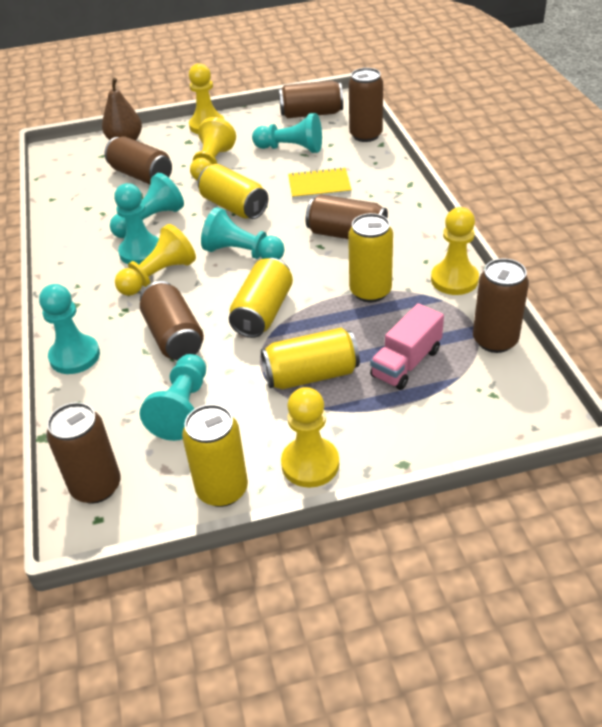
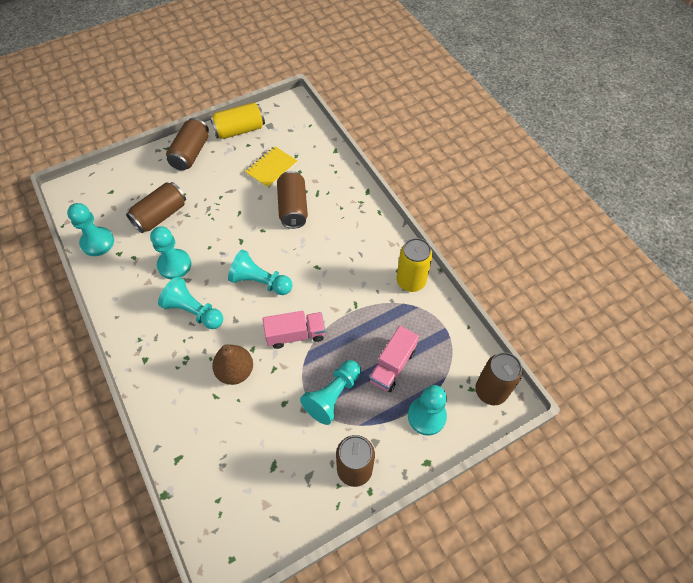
brown can: [46,402,121,504] [104,136,172,184] [140,281,204,360] [279,80,343,118] [305,194,388,239] [349,68,383,142] [473,258,529,353] = 7 -> [126,182,186,233] [166,118,209,171] [277,171,308,229] [336,435,375,487] [475,352,522,405] = 5
pink truck: [370,303,444,390] = 1 -> [263,311,325,349] [369,326,419,392] = 2
yellow can: [182,404,248,507] [198,164,268,219] [229,258,293,338] [261,328,360,389] [348,213,393,302] = 5 -> [210,102,265,139] [397,238,433,292] = 2
yellow pawn: [115,224,196,296] [189,63,224,134] [190,117,236,181] [281,387,339,488] [431,207,479,295] = 5 -> none = 0

